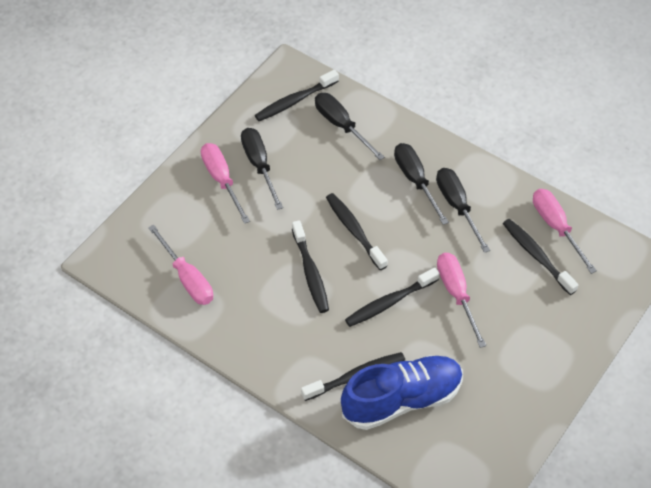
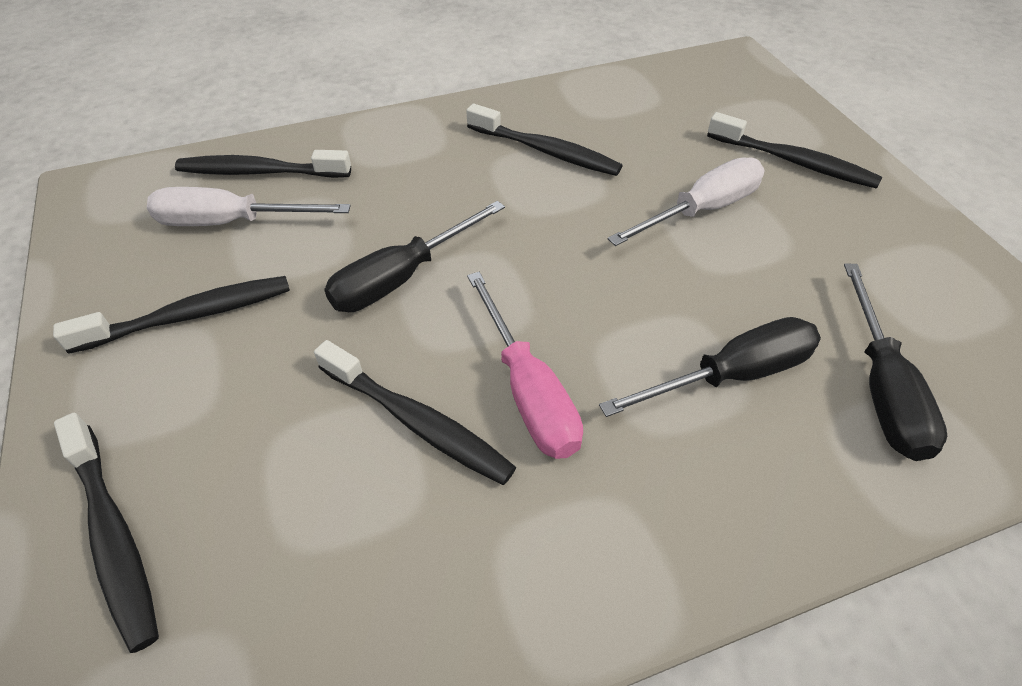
black screwdriver: [241,128,283,210] [315,93,384,160] [394,143,449,225] [436,168,490,253] = 4 -> [324,201,505,312] [599,317,821,417] [844,263,947,461] = 3
blue shoe: [341,355,463,430] = 1 -> none = 0
pink screwdriver: [148,224,213,305] [201,143,250,224] [437,253,486,348] [533,189,597,274] = 4 -> [467,272,583,459] = 1
white screwdriver: none = 0 -> [147,187,351,226] [608,157,765,246] = 2

